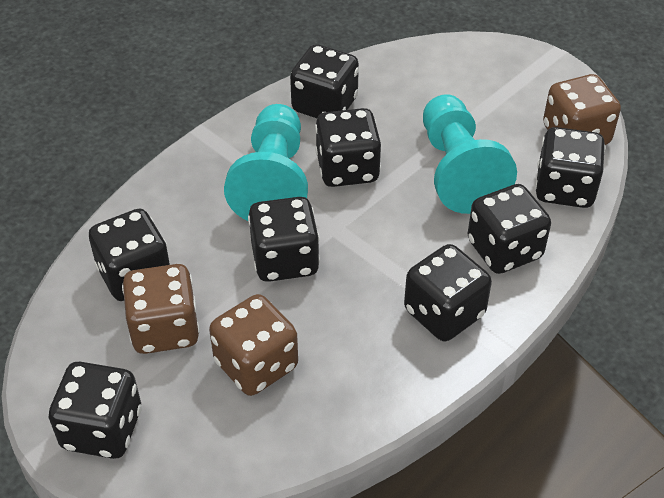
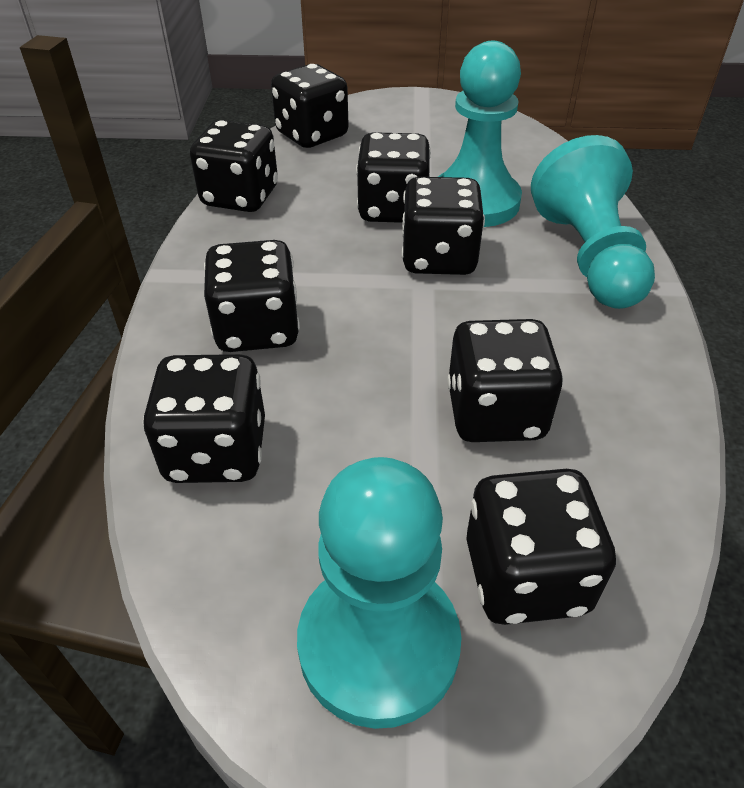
brown dice: [122,264,200,354] [209,294,298,396] [543,74,621,145] = 3 -> none = 0
turquoise pawn: [224,104,308,221] [423,94,517,214] = 2 -> [297,457,462,729] [438,41,522,227] [531,135,655,309] = 3

